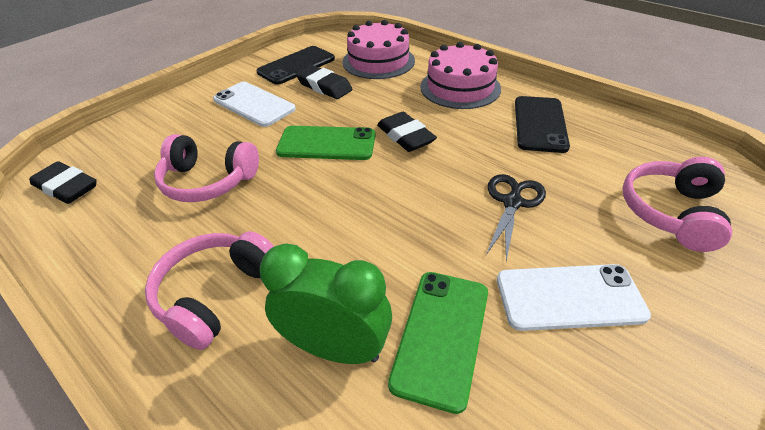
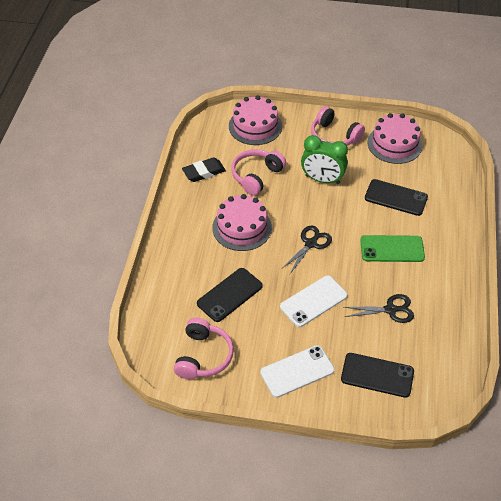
black eraser: [29,161,97,204] [295,65,353,99] [377,112,437,152] = 3 -> [182,157,226,182] = 1
black phone: [257,46,335,85] [515,96,570,153] = 2 -> [197,268,263,322] [341,353,414,398] [365,179,428,216] = 3
black scissors: [486,174,546,262] = 1 -> [281,225,332,274] [343,294,414,323] = 2
green phone: [276,126,376,160] [388,272,488,414] = 2 -> [360,235,425,262] = 1
pink cake: [342,20,415,79] [420,42,501,109] = 2 -> [212,194,272,251] [229,95,282,145] [367,113,423,164] = 3

